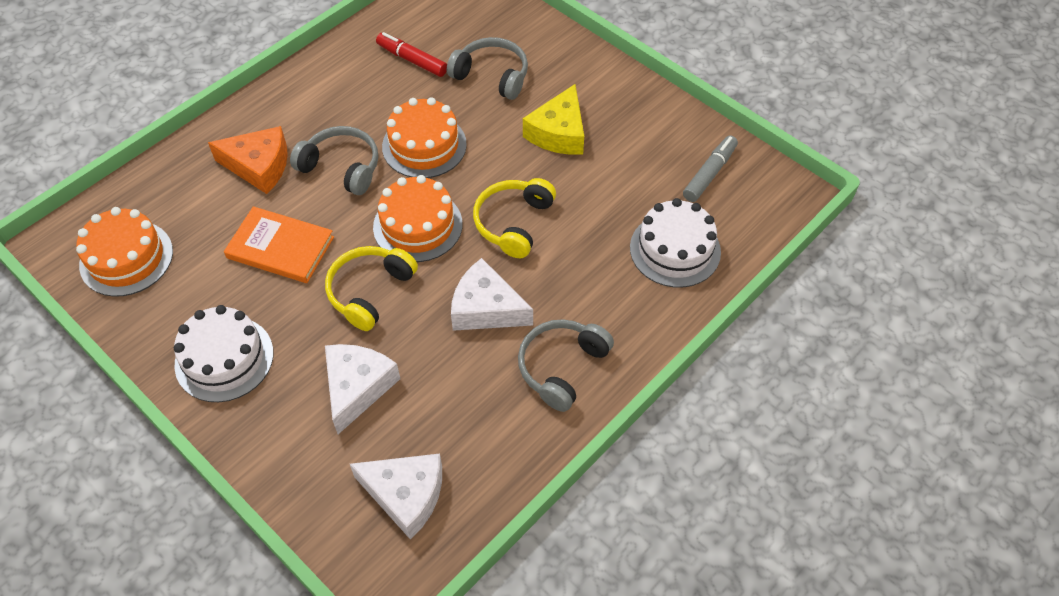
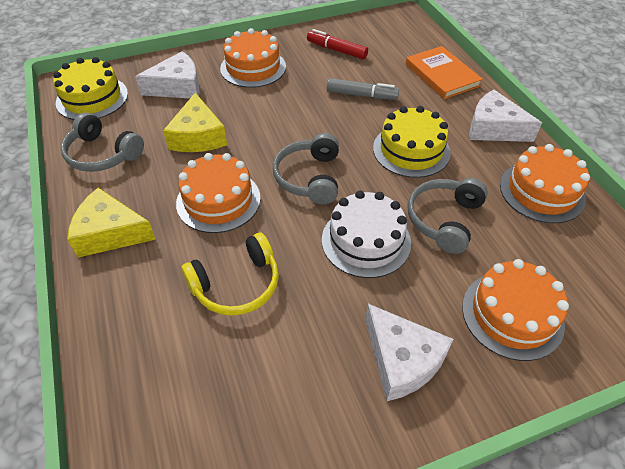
orange cake: [76,207,173,297] [373,175,462,262] [382,97,467,178] = 3 -> [176,153,261,233] [220,28,286,88] [462,259,569,361] [500,144,590,223] = 4
orange cheese: [208,126,288,194] = 1 -> none = 0
white cake: [174,305,274,402] [630,198,721,288] = 2 -> [322,191,411,278] = 1
yellow cake: none = 0 -> [53,57,128,120] [373,106,451,178] = 2
yellow cheese: [523,84,584,155] = 1 -> [67,188,156,257] [163,93,227,152] = 2
yellow headphones: [325,246,418,331] [473,178,556,258] = 2 -> [181,233,279,316] = 1

